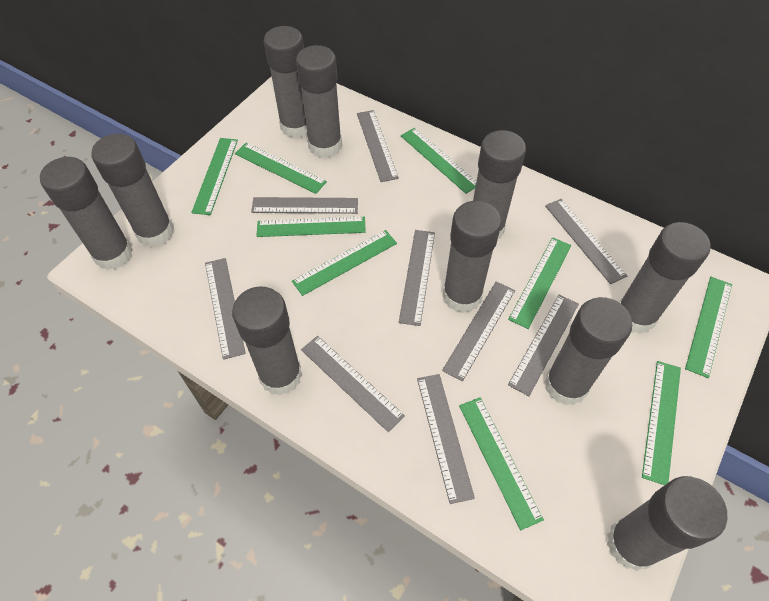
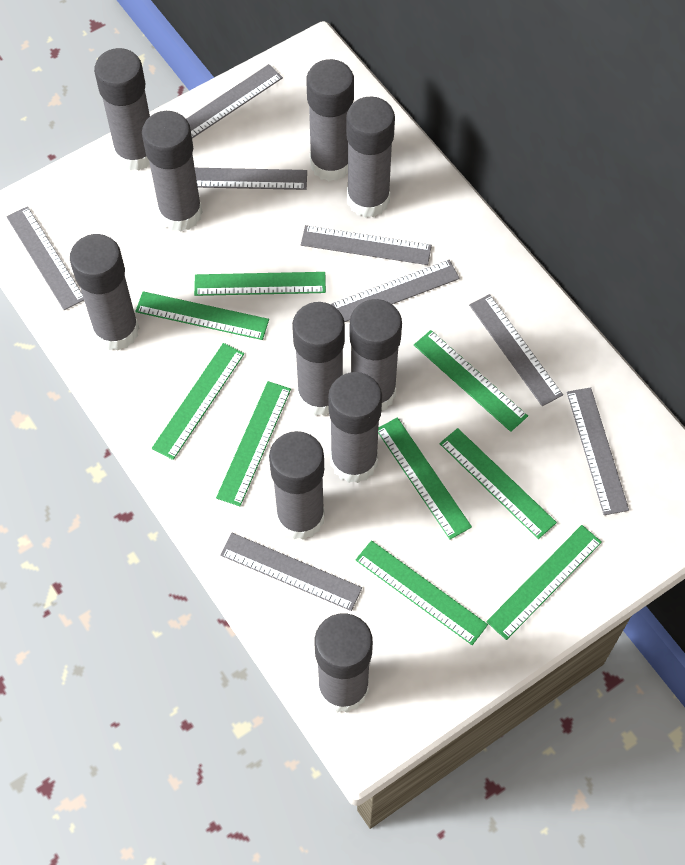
grey ruler: [205,258,246,360] [251,197,358,214] [301,336,405,432] [357,110,399,182] [399,230,435,326] [417,374,475,504] [442,281,515,382] [508,294,579,396] [545,199,627,284] = 9 -> [6,206,84,310] [186,64,283,139] [195,168,307,190] [220,533,362,611] [301,225,432,265] [330,260,460,322] [469,294,563,406] [567,387,629,515] = 8

